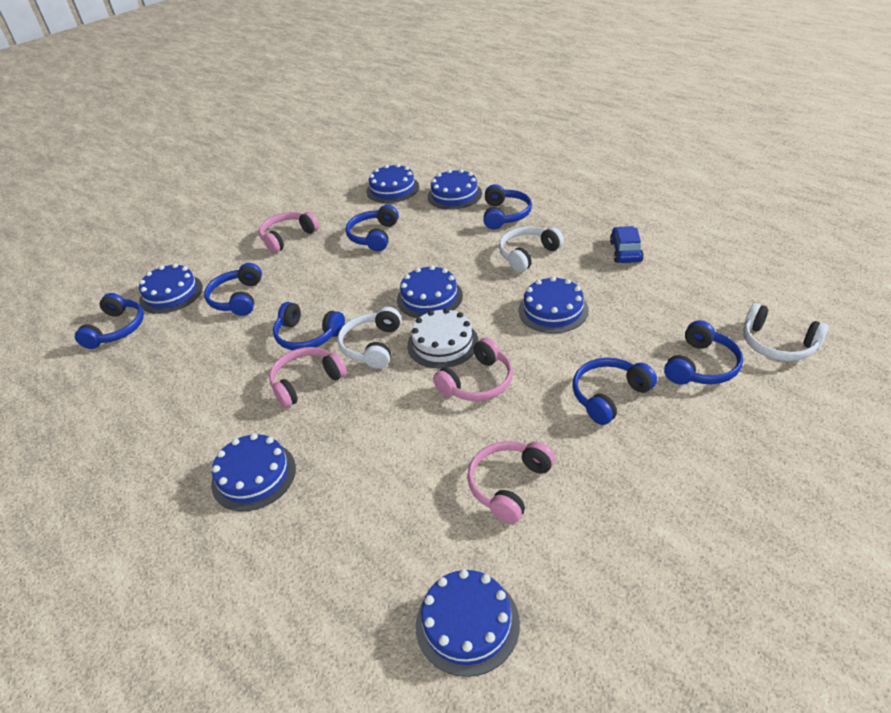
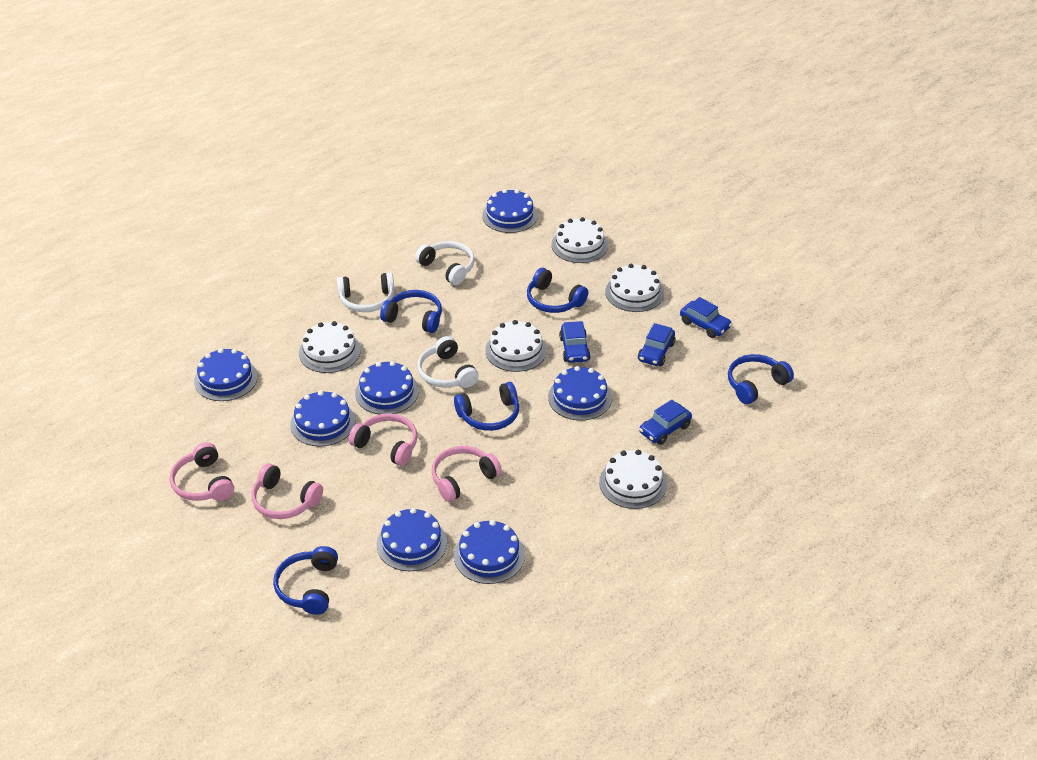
blue car: [610,226,644,263] = 1 -> [559,321,591,363] [638,323,675,366] [639,400,692,445] [680,297,732,338] = 4
blue headphones: [75,293,144,349] [204,263,262,316] [273,302,345,350] [346,205,399,251] [483,184,532,230] [572,358,657,425] [664,320,743,385] = 7 -> [273,546,338,615] [380,290,442,333] [454,382,519,431] [527,268,588,313] [728,354,794,404] = 5
white cake: [407,308,479,368] = 1 -> [299,321,361,373] [485,320,547,372] [551,217,608,263] [599,450,667,509] [605,264,664,312] = 5

